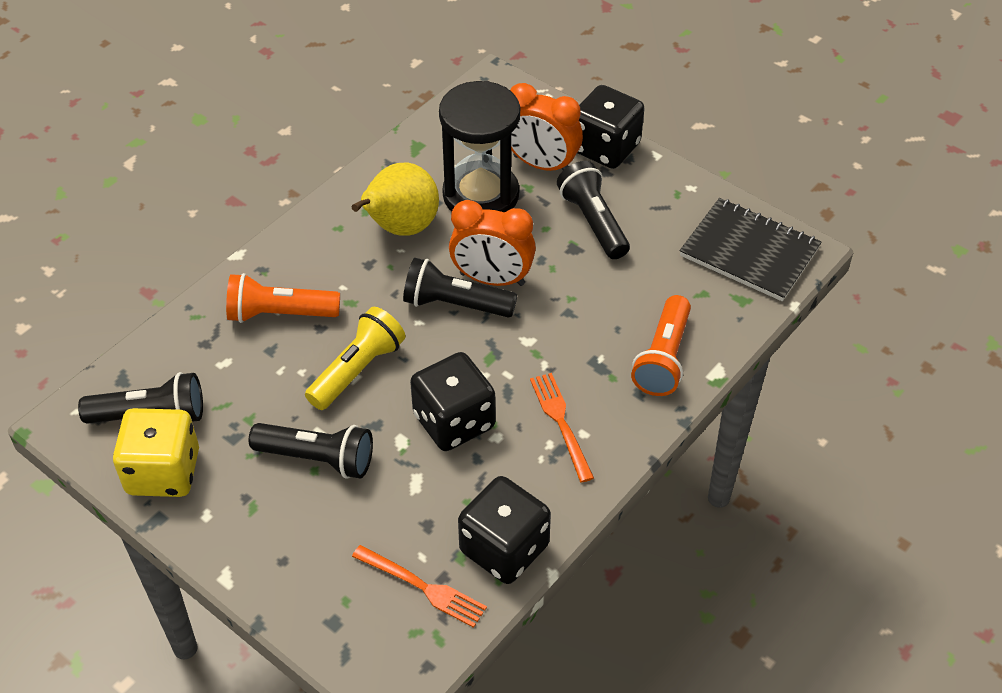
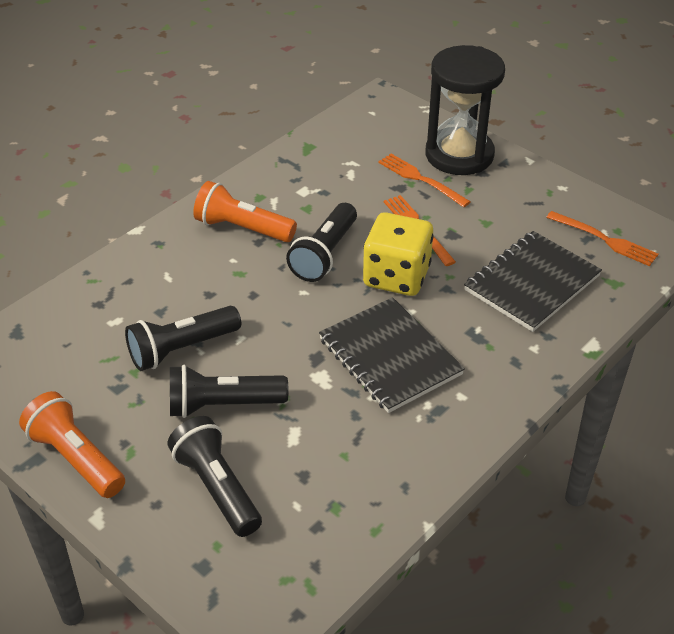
black dice: [410,352,495,451] [458,476,551,584] [577,85,645,169] = 3 -> none = 0
black notebook: [680,198,822,301] = 1 -> [319,297,465,413] [464,231,602,332] = 2
orange clock: [449,200,536,286] [510,83,583,171] = 2 -> none = 0
orange fork: [352,545,487,628] [530,373,594,483] = 2 -> [378,154,471,207] [384,195,456,266] [546,211,658,266] = 3
yellow flashlight: [305,307,405,410] = 1 -> none = 0
yellow pear: [352,163,439,236] = 1 -> none = 0

